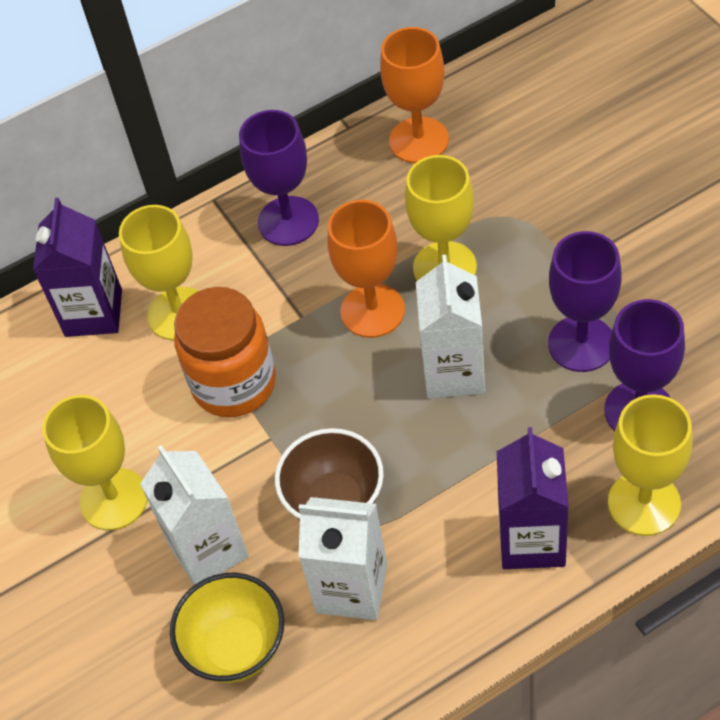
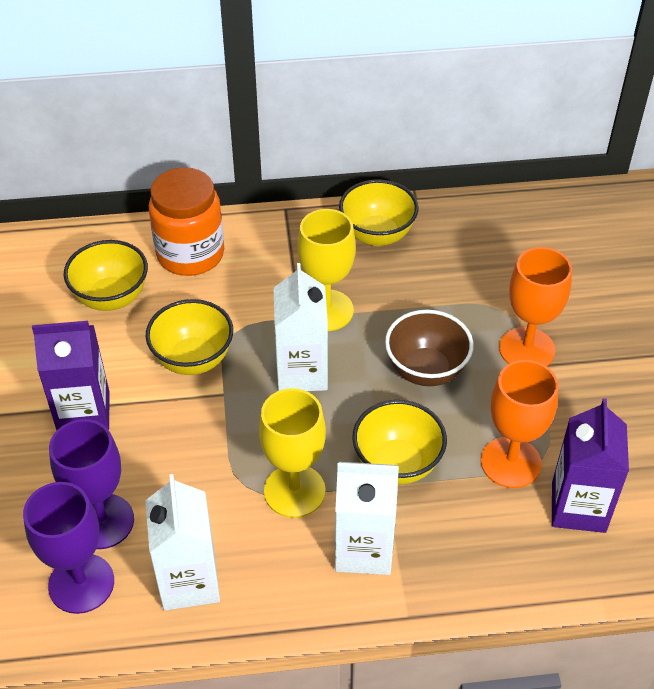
purple goblet: [239,110,319,246] [548,231,622,372] [604,299,685,431] = 3 -> [23,482,114,614] [49,419,134,549] = 2
yellow bowl: [170,573,284,683] = 1 -> [64,240,148,311] [146,299,233,375] [339,179,419,246] [352,400,447,485] = 4
yellow goblet: [42,395,148,530] [119,205,198,340] [405,155,477,281] [608,394,693,536] = 4 -> [259,388,326,518] [298,209,356,331] = 2

